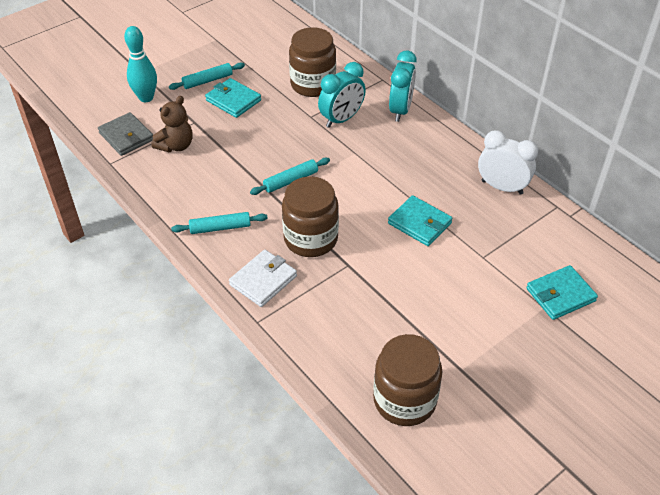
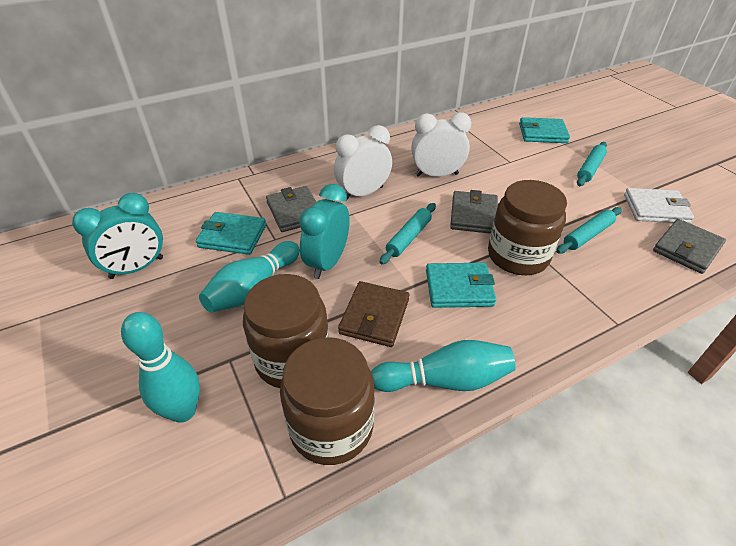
brown teddy bear: [152,96,193,152] = 1 -> none = 0
brown wallet: none = 0 -> [338,281,409,347] = 1
grey wallet: [98,112,153,156] = 1 -> [266,186,316,232] [450,190,498,234] [653,219,726,274] = 3
turquoise bowling pin: [124,26,157,102] = 1 -> [121,312,200,423] [199,241,300,312] [371,340,516,392] = 3
white clock: [478,130,538,195] = 1 -> [334,125,392,200] [411,112,471,177] = 2

